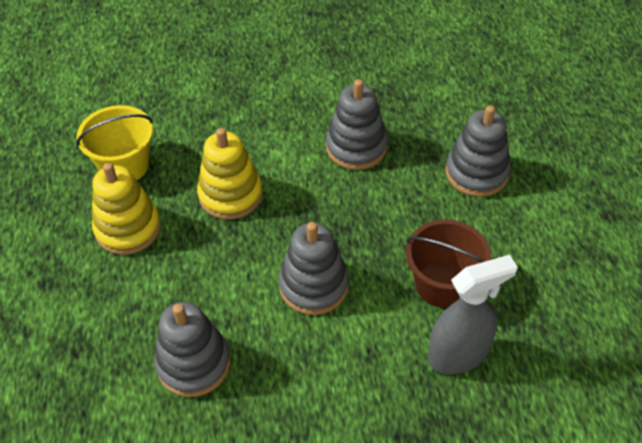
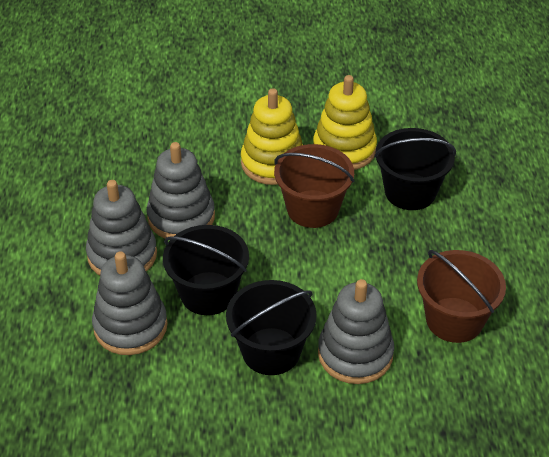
black bucket: none = 0 -> [163,225,249,315] [226,280,317,375] [374,128,456,210] = 3
brown bucket: [406,219,491,308] = 1 -> [274,144,354,228] [417,250,506,343] = 2
grey spray bottle: [428,255,518,374] = 1 -> none = 0
yellow bucket: [77,105,153,180] = 1 -> none = 0

